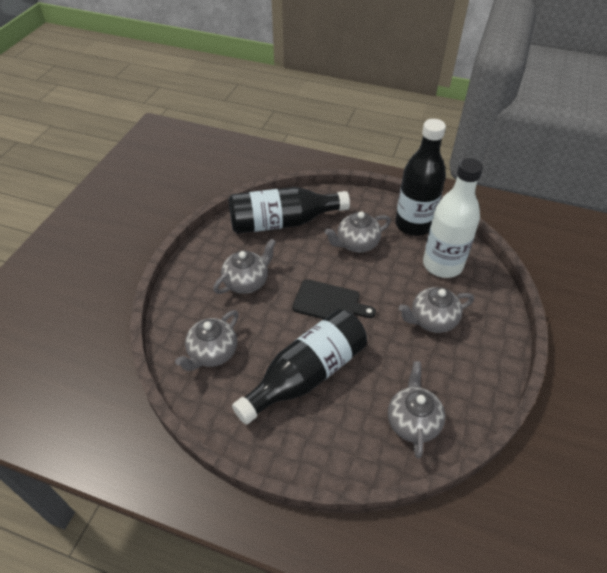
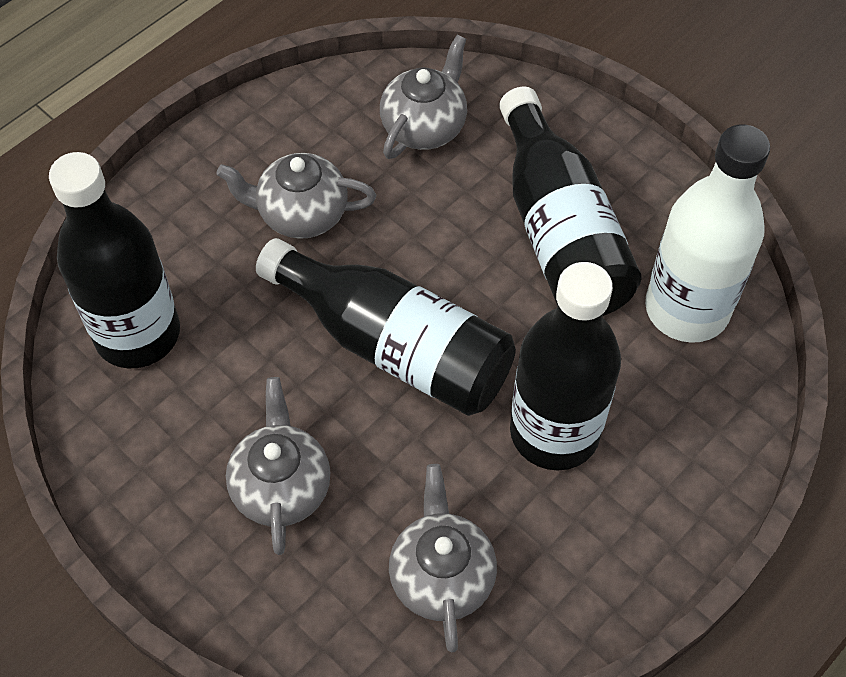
black bottle: [229,187,350,234] [232,309,367,425] [395,119,446,236] = 3 -> [49,152,180,368] [256,238,516,416] [499,86,642,316] [510,262,621,470] = 4
black cutting board: [292,279,376,319] = 1 -> none = 0
grey teapot: [175,310,239,371] [213,238,276,294] [325,212,391,252] [388,361,445,458] [399,287,474,333] = 5 -> [216,153,376,239] [226,377,330,555] [380,35,467,159] [389,464,497,653] = 4

